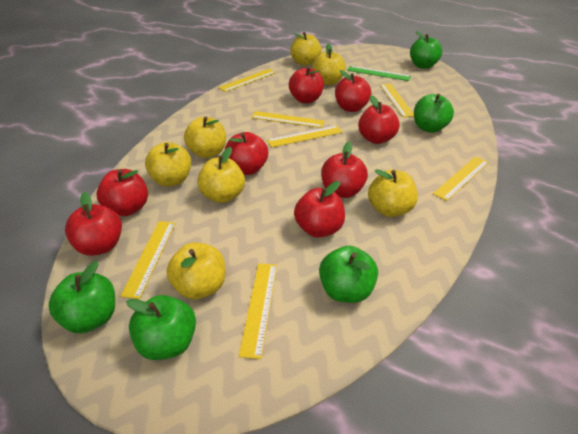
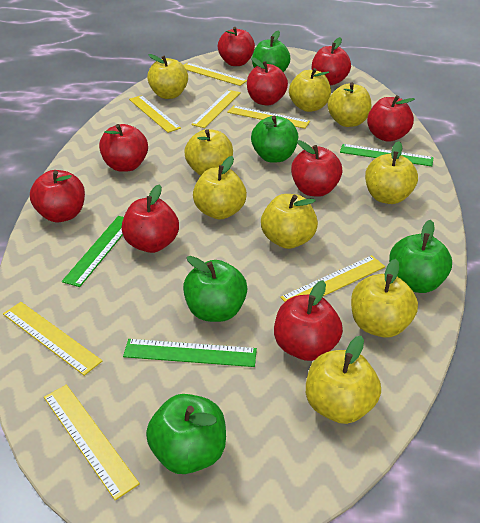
green ruler: [347,66,411,81] = 1 -> [62,216,124,287] [123,339,257,367] [340,144,434,166] = 3
red apple: [65,192,122,256] [97,169,148,216] [225,132,268,175] [289,67,324,103] [294,181,345,238] [321,142,368,198] [335,70,371,112] [358,95,399,144] = 8 -> [30,170,85,222] [99,124,148,172] [122,184,179,253] [218,27,255,66] [247,57,288,106] [274,280,343,361] [291,140,342,197] [312,37,351,85] [367,95,415,142] = 9
yellow apple: [145,142,191,187] [166,243,225,299] [184,116,226,158] [197,147,245,203] [290,32,322,66] [312,43,346,85] [368,169,418,217] = 7 -> [147,54,188,99] [184,129,233,176] [193,156,247,220] [261,194,318,249] [289,68,331,112] [306,336,381,424] [328,83,371,127] [351,259,418,338] [365,141,418,204] = 9

